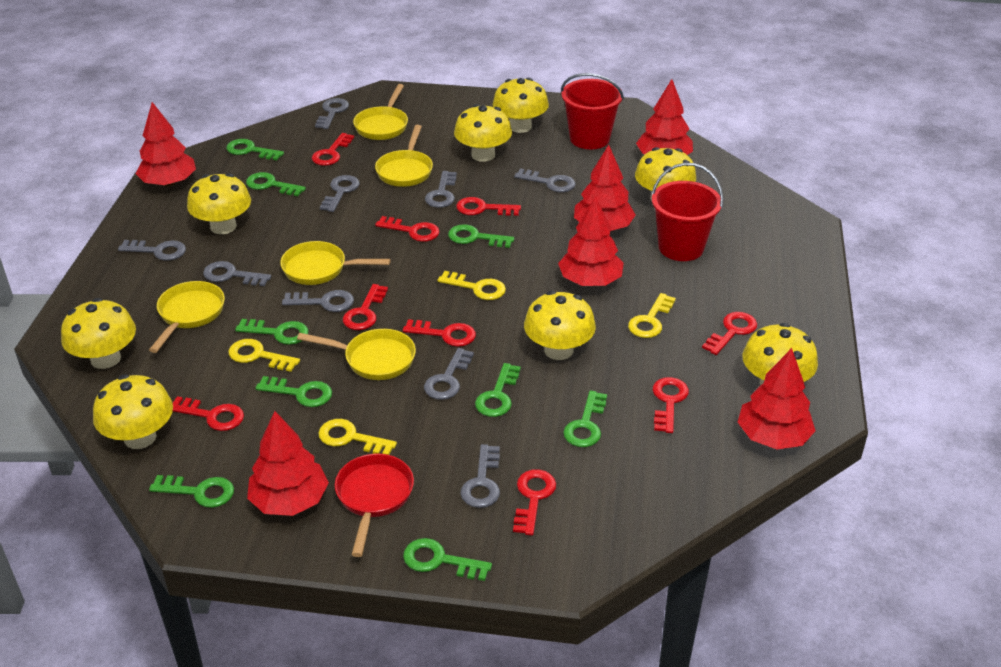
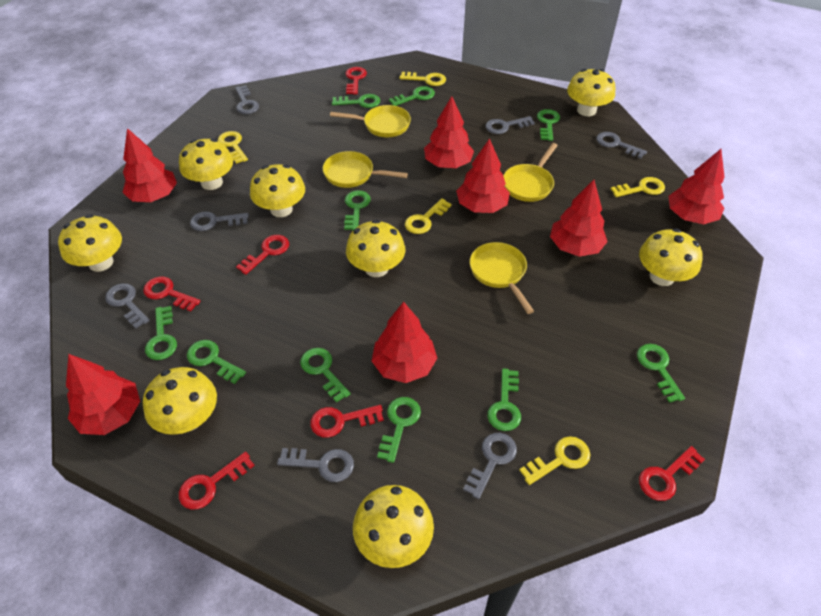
green key: [149,475,234,508] [226,139,284,160] [235,319,308,345] [246,172,306,196] [256,376,332,407] [403,538,492,581] [448,224,514,248] [475,363,521,417] [563,390,607,447] = 9 -> [145,306,177,360] [187,340,246,384] [300,348,351,403] [332,94,380,108] [344,190,371,230] [377,397,421,463] [389,86,435,106] [487,368,521,431] [537,109,560,141] [637,344,685,403] = 10
grey key: [118,240,186,261] [203,261,271,286] [282,290,354,312] [315,98,349,129] [320,175,360,212] [424,348,474,400] [425,171,457,208] [460,444,500,508] [514,168,576,192] = 9 -> [105,283,150,328] [190,211,249,231] [235,85,259,114] [277,448,354,482] [463,433,517,499] [485,116,535,134] [596,132,647,159] = 7
red bucket: [561,73,624,149] [651,163,723,261] = 2 -> none = 0
red key: [173,396,244,431] [312,133,354,166] [343,284,388,330] [375,216,440,242] [403,319,476,347] [456,197,521,216] [513,469,556,535] [653,377,689,433] [702,312,757,355] = 9 -> [143,276,201,311] [179,452,255,510] [236,235,289,275] [310,405,384,438] [345,67,367,95] [639,446,705,501] = 6
red pan: [335,454,414,557] = 1 -> none = 0
red tree: [136,102,196,186] [247,411,329,516] [558,196,624,286] [574,145,636,231] [636,79,693,155] [738,348,816,449] = 6 -> [66,354,140,435] [122,128,177,202] [372,302,437,383] [424,96,474,168] [456,138,510,213] [550,180,608,257] [669,149,725,224] = 7
yellow key: [228,339,300,372] [318,419,397,455] [438,271,506,300] [628,293,676,338] = 4 -> [218,131,248,164] [399,72,446,86] [405,198,452,234] [519,436,590,485] [611,177,665,197] = 5
yellow pan: [149,281,225,353] [280,241,391,285] [297,329,416,380] [353,84,408,140] [375,125,433,187] = 5 -> [323,151,408,188] [330,105,411,137] [470,242,534,314] [503,143,558,202] = 4

